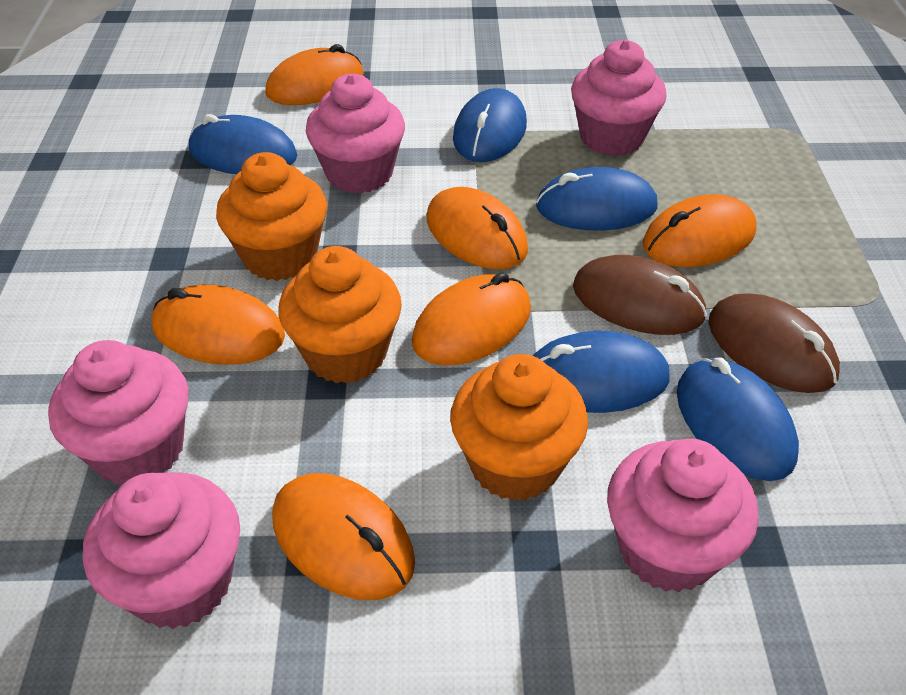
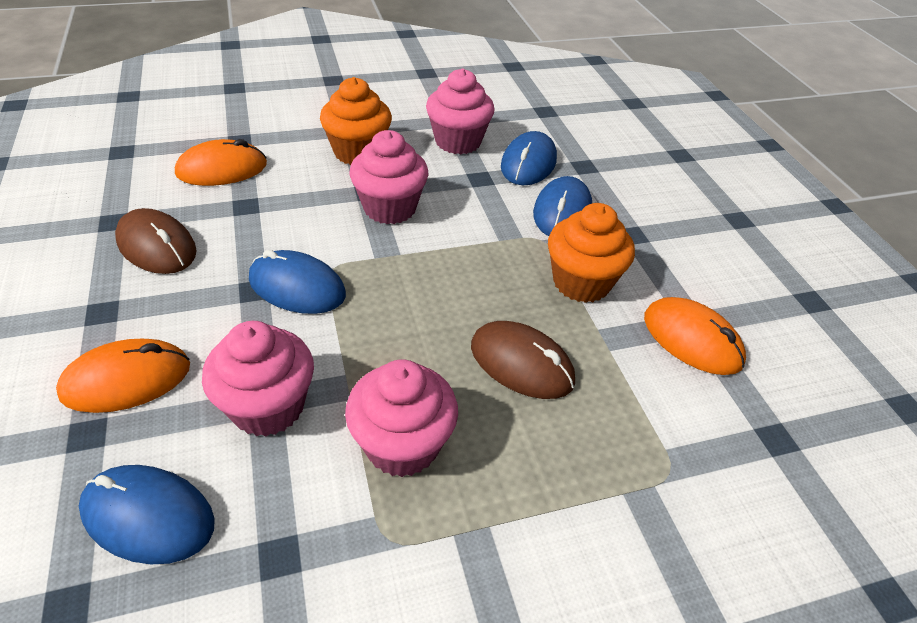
blue mouse: [189,114,297,174] [453,88,527,162] [533,331,670,413] [536,167,657,231] [677,358,799,481] = 5 -> [79,465,215,564] [249,250,346,314] [501,131,557,185] [533,176,592,236] = 4
orange cupcake: [216,152,327,281] [279,246,402,384] [450,354,588,501] = 3 -> [320,77,392,165] [548,203,635,303] = 2
orange mouse: [152,285,285,365] [265,44,364,105] [272,473,415,600] [412,272,531,365] [427,187,528,269] [643,194,757,267] = 6 -> [56,339,190,413] [175,139,267,186] [644,297,746,375] = 3
pink cupcake: [48,340,188,485] [83,472,240,629] [306,74,405,193] [571,40,667,156] [607,439,759,592] = 5 -> [202,321,314,437] [345,359,458,477] [349,130,429,224] [426,68,494,154] = 4

